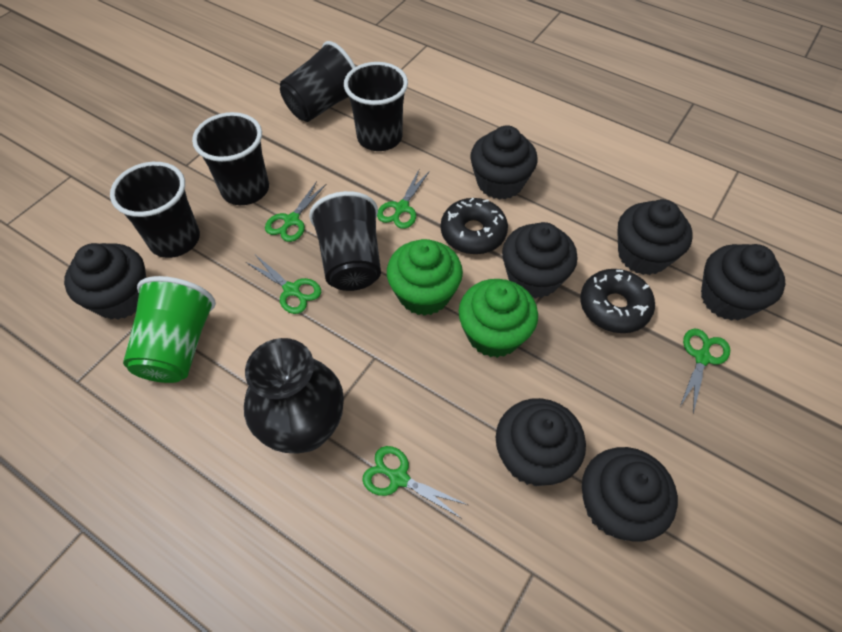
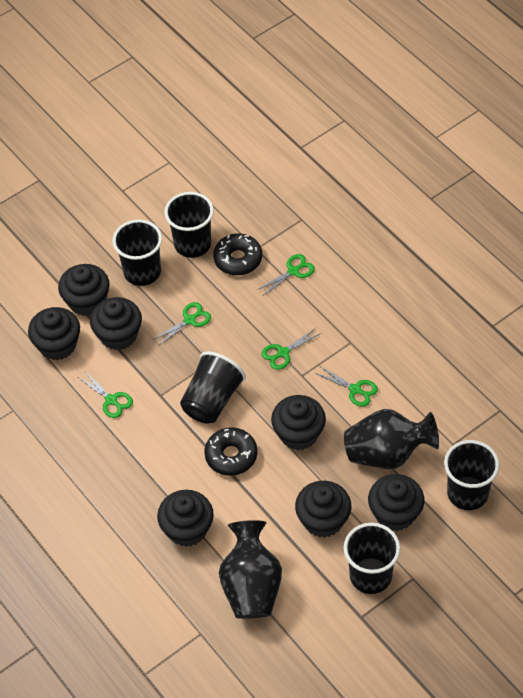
black vase: [244,338,344,453] = 1 -> [219,520,282,619] [344,409,439,469] = 2
green cup: [123,276,216,383] = 1 -> none = 0
green cupcake: [387,239,463,316] [458,279,538,358] = 2 -> none = 0

